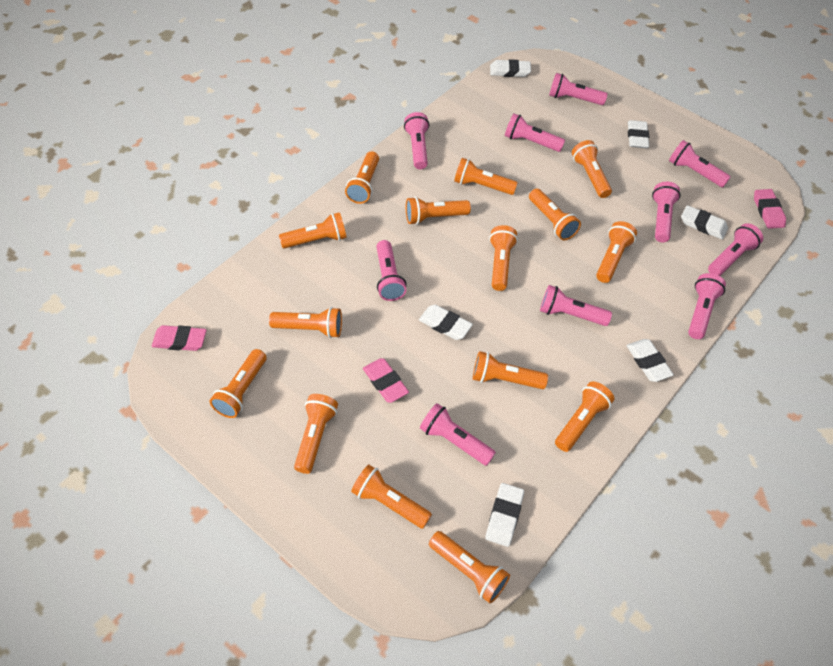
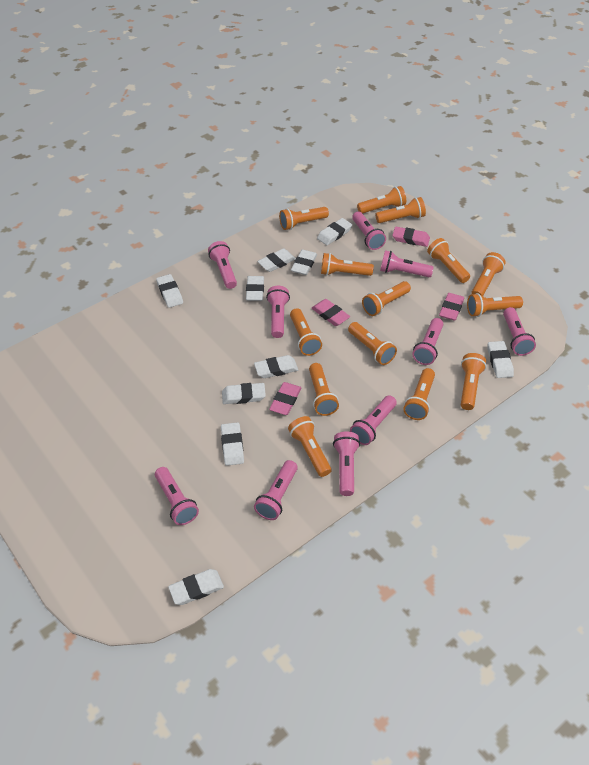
orange flashlight: [210,349,266,418] [269,307,342,338] [279,212,347,249] [294,394,338,474] [345,151,379,204] [351,464,432,529] [406,197,471,225] [429,531,510,603] [454,158,518,195] [473,351,548,389] [489,225,518,291] [529,188,581,240] [555,381,614,452] [572,140,612,198] [596,221,637,283] = 15 -> [279,207,329,230] [288,416,331,477] [290,308,322,356] [309,363,339,416] [321,253,374,276] [348,322,397,365] [357,186,406,214] [362,281,411,316] [375,197,426,223] [403,368,435,420] [427,238,470,283] [461,353,487,410] [467,293,523,317] [471,252,506,296] = 14
pink eraser: [152,325,207,351] [363,358,409,403] [754,189,786,229] = 3 -> [269,382,301,415] [312,299,350,326] [392,227,430,247] [439,293,464,321] = 4
white eraser: [419,305,473,340] [485,483,524,547] [490,59,531,77] [627,339,674,382] [628,120,649,148] [681,205,728,240] = 6 -> [156,274,183,308] [168,569,224,605] [221,422,244,466] [222,383,266,404] [246,276,264,301] [254,355,298,378] [257,248,296,272] [291,250,317,275] [317,218,352,245] [488,341,514,378] = 10

